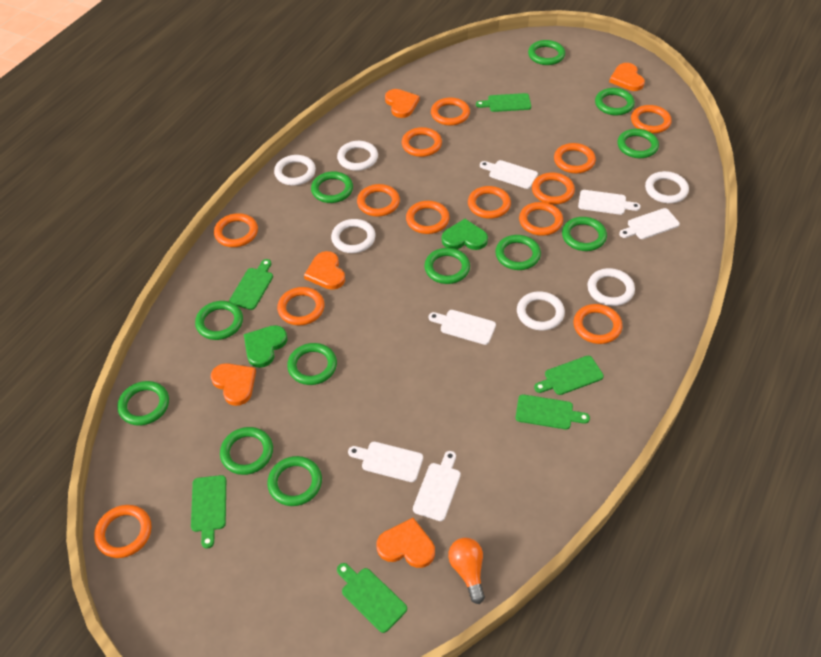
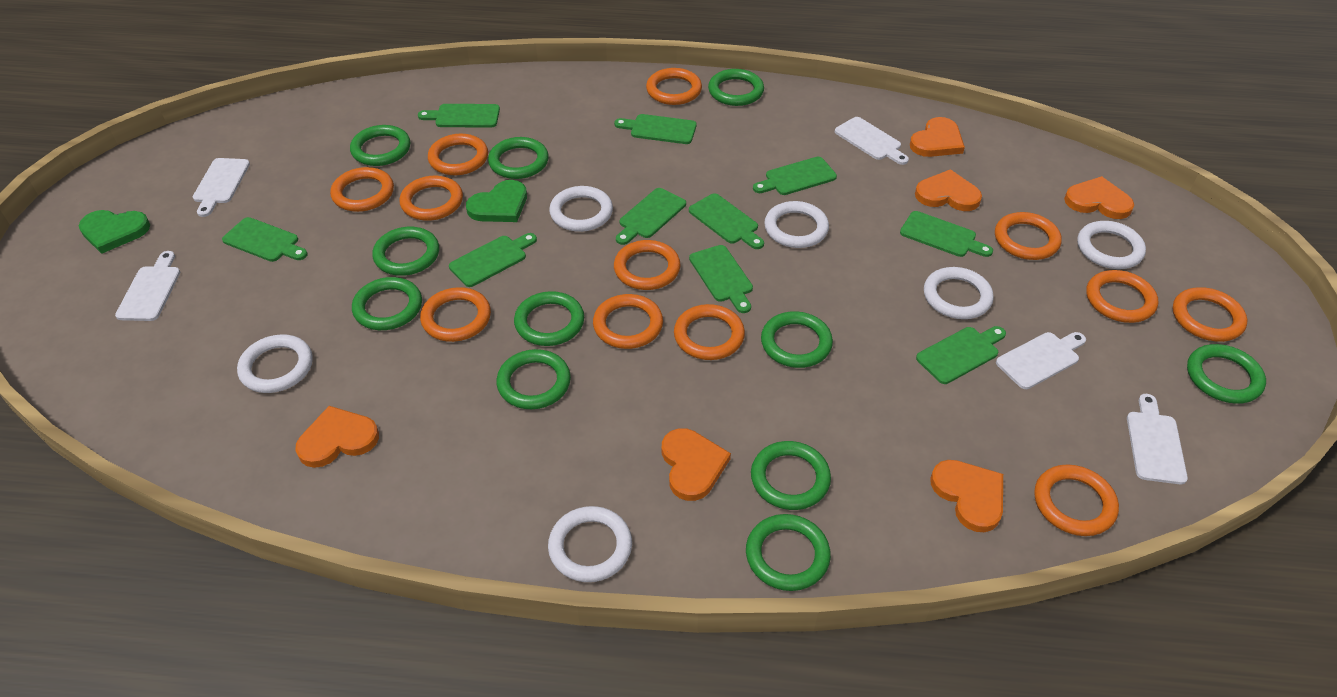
green cutting board: [191,475,226,549] [229,259,273,310] [337,563,407,633] [476,93,531,112] [516,394,590,429] [534,356,604,395] = 6 -> [222,217,308,262] [418,104,500,128] [449,233,537,287] [614,114,696,144] [616,188,686,245] [689,193,764,249] [689,245,753,313] [753,157,837,195] [900,211,993,257] [916,326,1006,384] = 10
green ring: [117,381,169,426] [195,301,243,340] [220,427,273,475] [267,456,322,506] [287,343,337,385] [311,171,353,203] [424,248,470,284] [495,235,541,270] [528,40,565,65] [562,217,607,251] [595,88,635,115] [617,129,659,158] = 12 -> [350,125,410,166] [352,277,422,330] [372,227,439,276] [488,137,549,179] [496,349,571,409] [514,291,584,346] [708,69,764,106] [746,514,831,591] [751,441,831,510] [761,311,833,368] [1187,344,1266,404] = 11
orange heart: [211,363,256,406] [304,251,345,290] [376,518,435,568] [385,89,420,118] [609,63,645,91] = 5 -> [295,406,379,468] [662,428,731,501] [910,117,965,157] [915,169,982,211] [930,460,1003,532] [1064,176,1134,219] = 6
orange light bulb: [448,538,485,604] = 1 -> none = 0
orange ring: [94,505,152,558] [214,213,258,247] [277,287,325,325] [357,184,400,217] [402,127,442,157] [406,201,450,234] [431,97,470,126] [468,186,511,219] [519,202,563,236] [532,172,575,204] [554,143,596,173] [573,304,622,344] [631,105,672,134] = 13 -> [330,167,394,212] [399,176,463,221] [420,287,491,342] [428,134,488,175] [593,294,663,349] [614,240,681,290] [646,68,702,105] [674,304,745,360] [995,212,1062,260] [1034,464,1119,536] [1086,270,1158,323] [1173,287,1247,342] = 12
white cutting board: [348,442,423,482] [413,451,461,521] [429,310,496,345] [480,160,538,189] [578,190,641,215] [619,208,680,239] = 6 -> [115,251,180,321] [193,158,250,217] [835,117,909,165] [996,332,1086,389] [1127,394,1188,484] = 5

